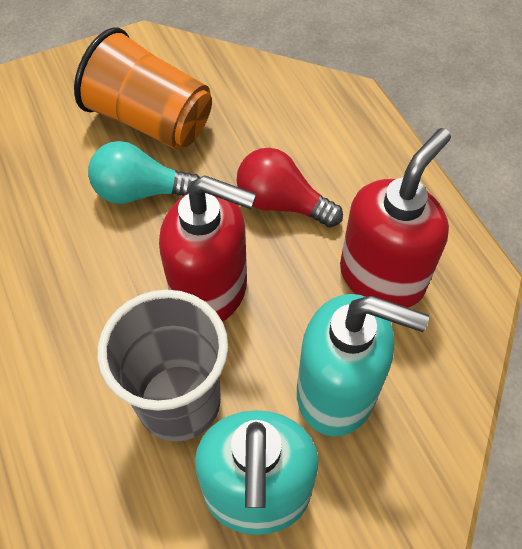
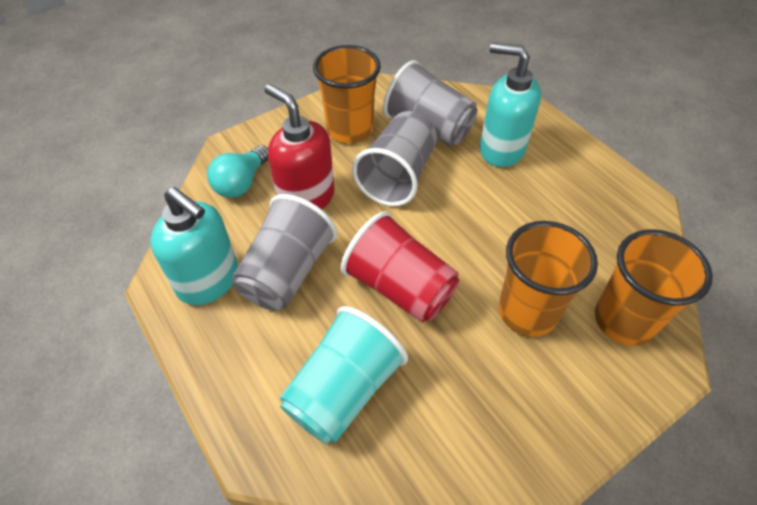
grey cup: [97,290,228,442] = 1 -> [232,194,337,311] [352,111,437,206] [383,60,478,146] = 3
orange cup: [74,28,212,150] = 1 -> [313,45,381,144] [498,221,598,337] [595,229,713,346] = 3
red cup: none = 0 -> [341,211,460,322] = 1
red light bulb: [237,148,343,227] = 1 -> none = 0
red soap dispenser: [159,175,257,322] [340,128,451,308] = 2 -> [264,84,335,210] = 1
turquoise cup: none = 0 -> [279,306,408,444] = 1

